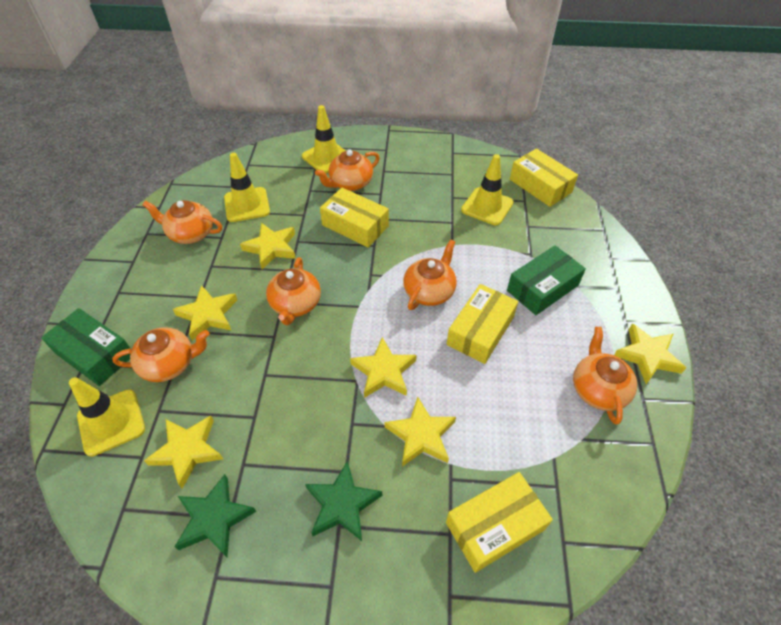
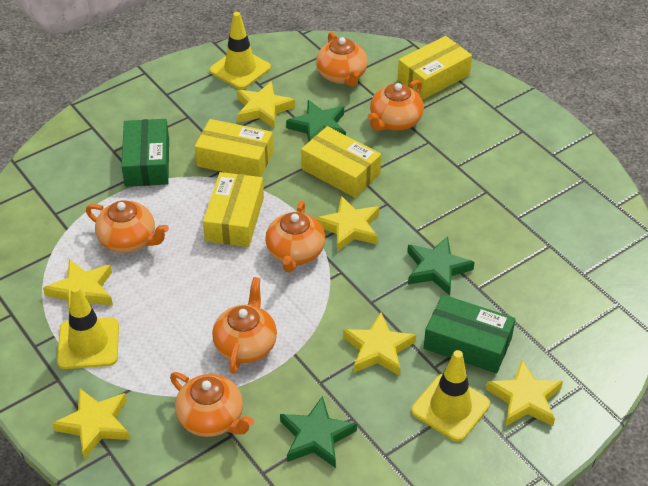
green star: [175,474,256,557] [305,460,382,541] = 2 -> [280,396,357,468] [286,100,346,142] [407,236,475,296] = 3
yellow traffic cone: [69,377,145,457] [224,153,270,222] [302,105,346,173] [461,154,514,225] = 4 -> [57,286,119,369] [210,12,271,89] [411,350,490,441] = 3

